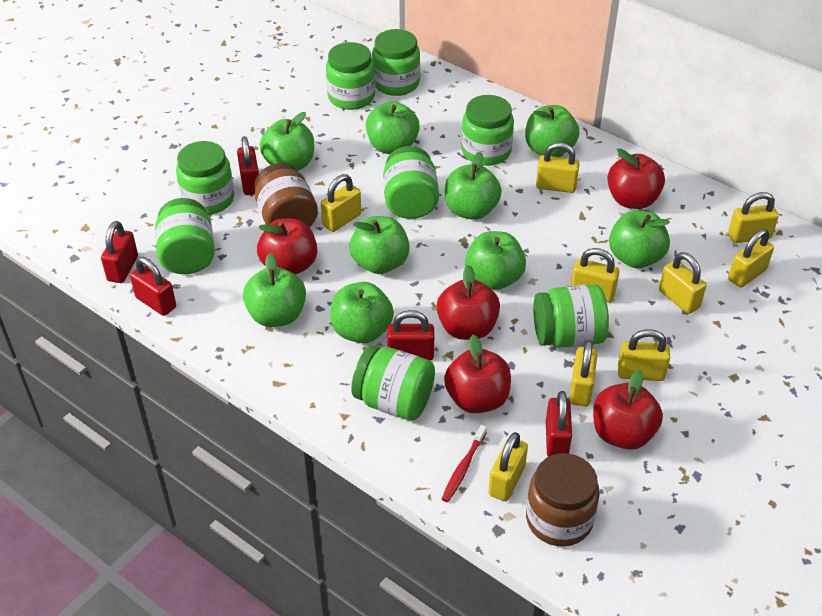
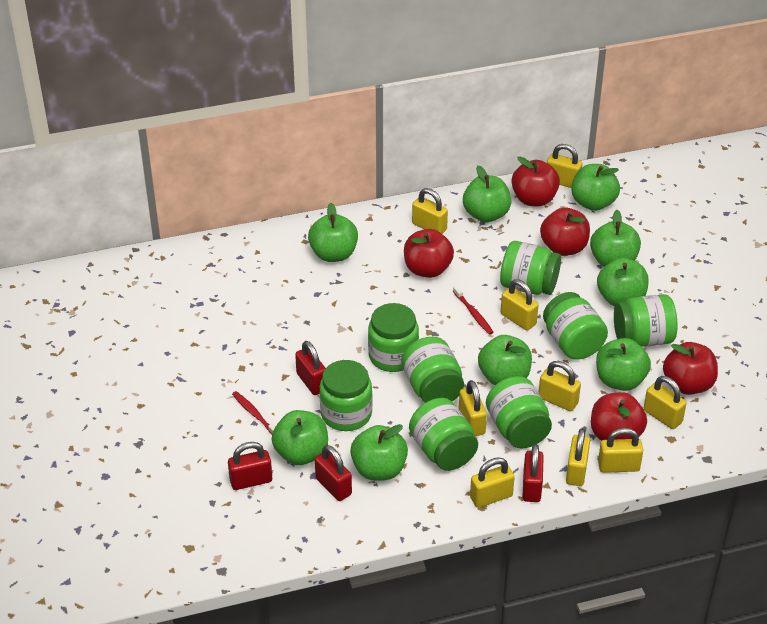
brown jar: [254,163,318,227] [526,453,600,547] = 2 -> none = 0
red padlock: [101,221,138,283] [130,257,176,316] [237,136,259,195] [387,310,434,361] [546,391,572,457] = 5 -> [228,442,272,490] [295,341,326,395] [315,445,352,501] [523,444,544,502] = 4
red toothbrush: [442,425,487,502] = 1 -> [232,391,276,434] [453,286,494,335] = 2

